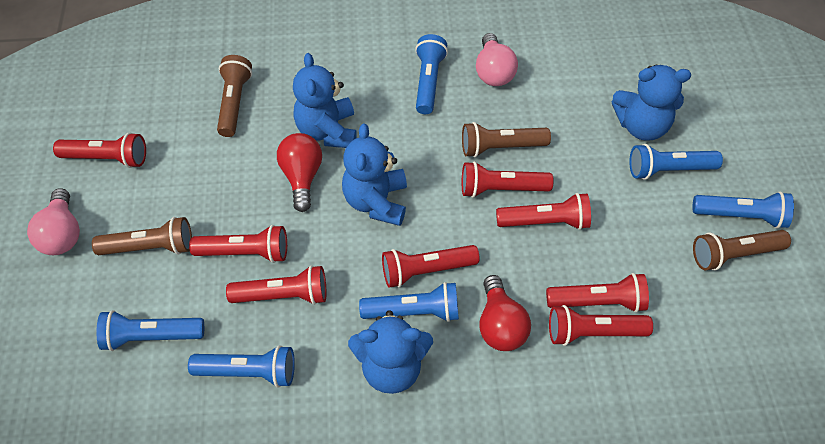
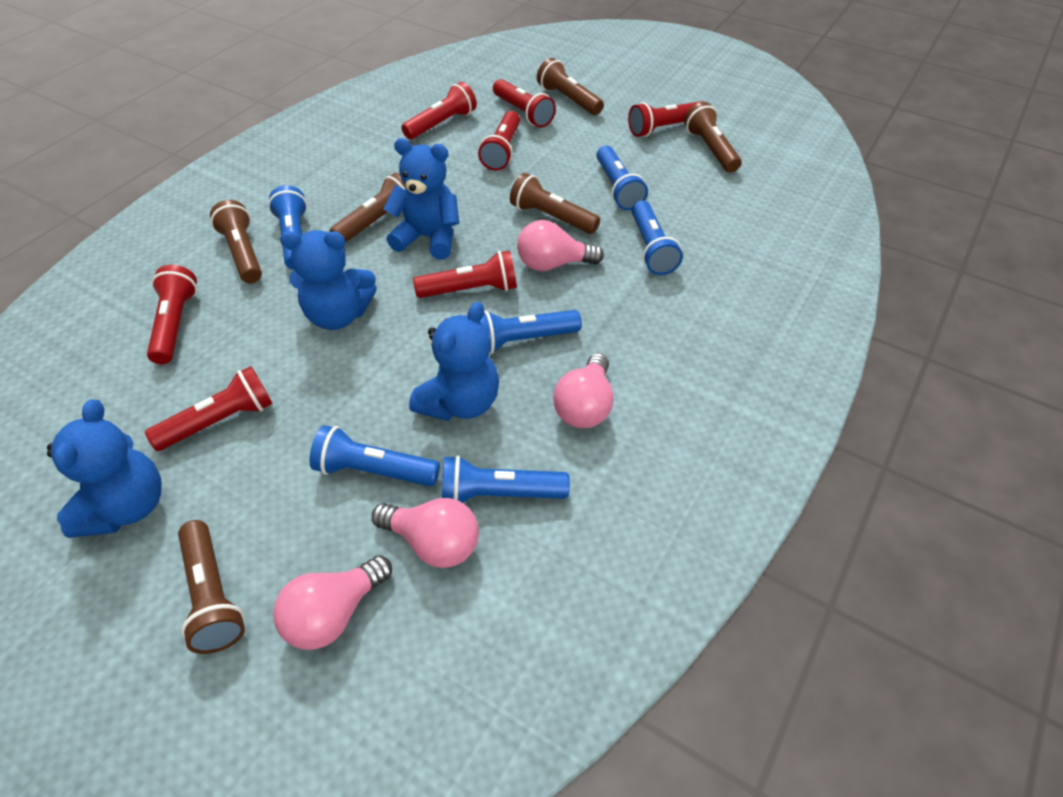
brown flashlight: [92,217,192,255] [217,55,252,137] [462,122,551,157] [693,230,791,270] = 4 -> [178,520,245,654] [210,200,262,283] [330,173,406,242] [510,173,600,234] [537,58,604,115] [684,102,742,173] = 6
pink light bulb: [27,188,80,255] [476,33,518,86] = 2 -> [273,555,392,650] [372,498,479,568] [517,220,604,271] [553,353,613,428] = 4
red flashlight: [53,132,146,168] [189,225,287,263] [226,265,326,305] [382,245,480,288] [462,161,554,198] [496,193,591,230] [546,273,649,313] [549,305,653,346] = 8 -> [145,366,273,451] [147,265,197,364] [401,82,477,139] [413,251,517,298] [478,111,520,171] [493,79,556,127] [628,101,702,137] = 7
red light bulb: [277,133,322,212] [479,275,531,351] = 2 -> none = 0

